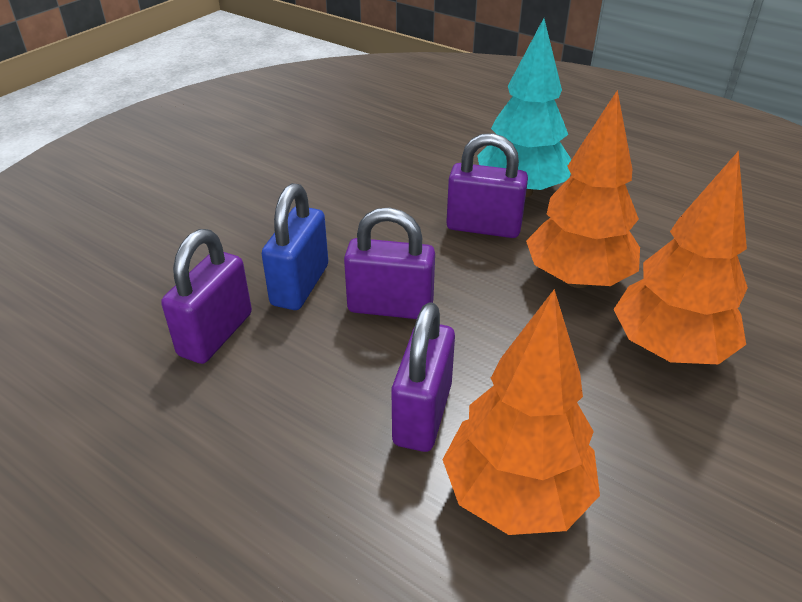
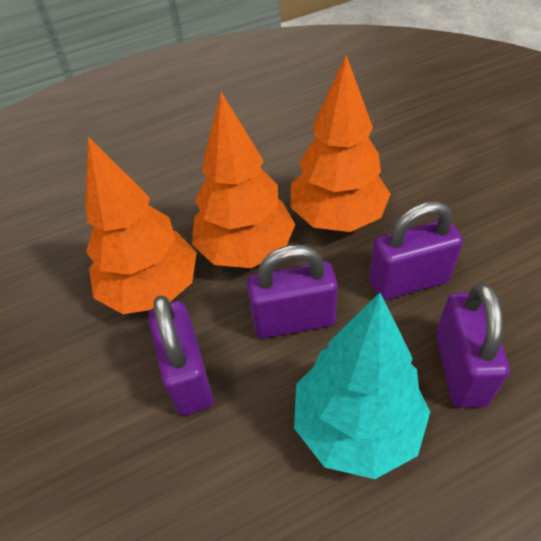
blue padlock: [262,183,328,310] = 1 -> none = 0

